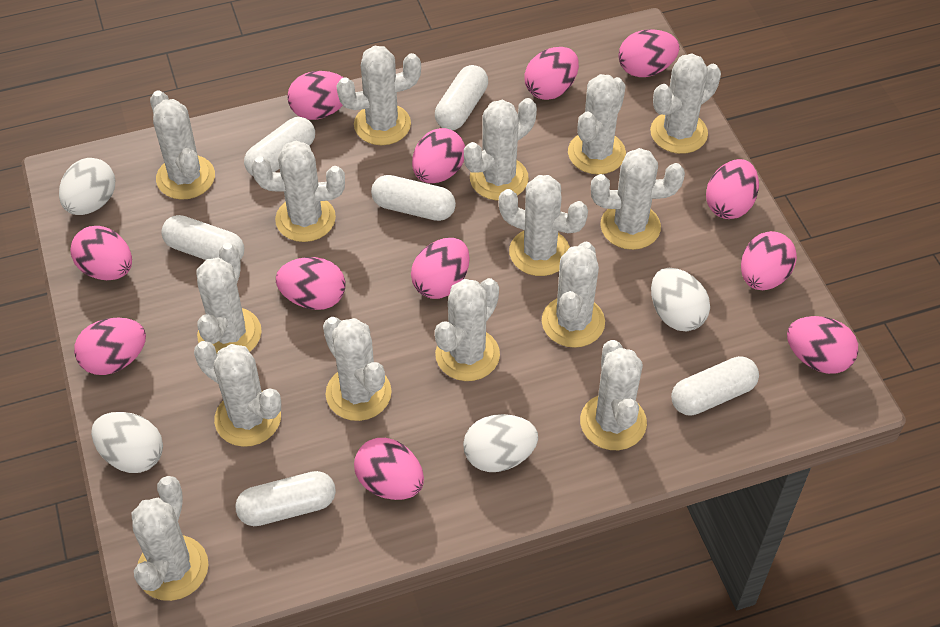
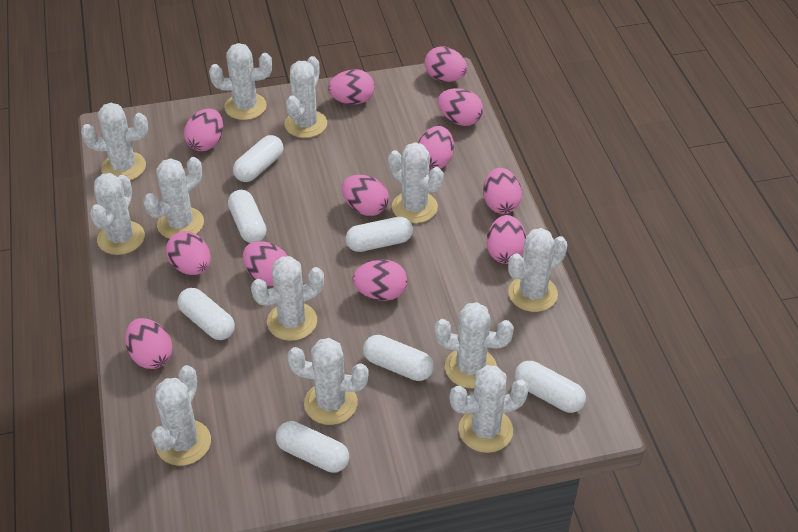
white cactus: [132,476,209,601] [150,90,215,200] [194,341,281,447] [196,243,262,353] [251,141,345,242] [323,317,392,421] [337,46,421,145] [435,278,500,381] [464,98,537,201] [499,175,588,276] [542,242,605,348] [568,74,626,175] [580,340,647,450] [591,148,685,250] [650,54,721,154] = 15 -> [81,103,148,180] [90,173,145,255] [143,157,204,239] [152,365,211,466] [209,43,272,120] [251,256,324,341] [285,56,327,138] [287,338,369,425] [388,142,444,223] [434,302,514,388] [450,365,529,453] [508,228,567,312] = 12
white capsule: [161,215,244,260] [235,471,336,526] [244,117,315,176] [371,175,456,221] [435,65,488,130] [671,356,759,416] = 6 -> [177,288,235,340] [228,190,266,243] [233,135,284,182] [276,421,349,473] [346,217,413,252] [363,335,434,381] [515,361,586,413] = 7
white egg: [59,158,115,215] [91,412,163,473] [463,414,538,472] [651,268,710,331] = 4 -> none = 0

